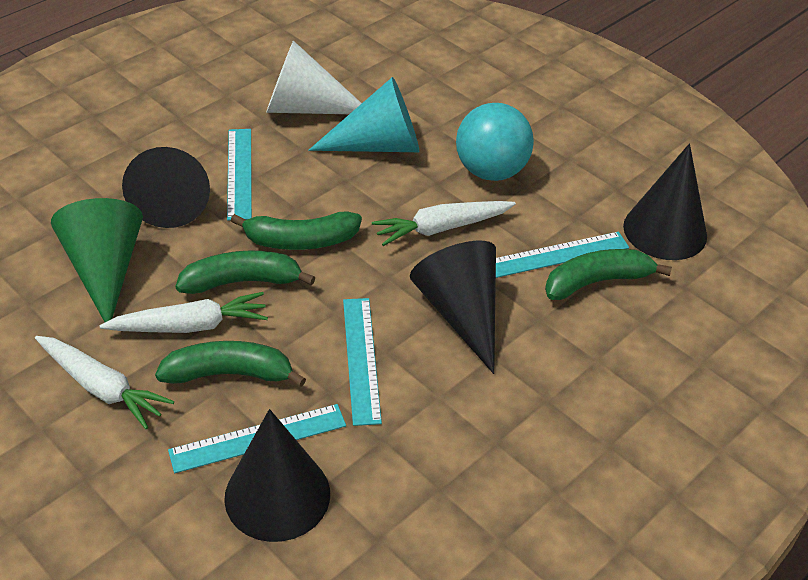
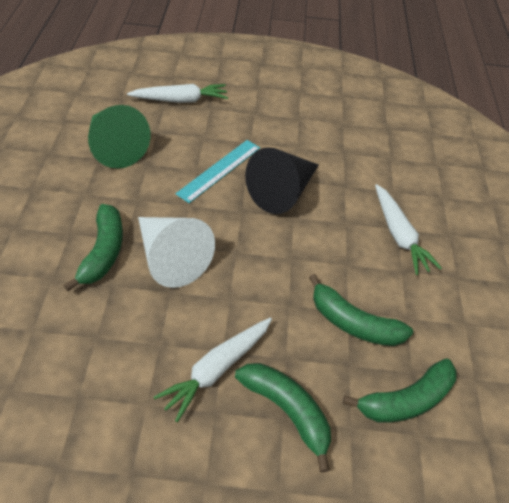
black cone: [122,147,210,228] [224,409,330,542] [410,241,496,374] [623,143,707,260] = 4 -> [245,147,319,214] = 1
turquoise ball: [456,103,534,181] = 1 -> none = 0
turquoise cone: [309,77,419,152] = 1 -> none = 0
turquoise ruler: [168,404,346,473] [227,129,252,221] [343,298,382,426] [496,232,629,278] = 4 -> [176,140,260,203] = 1

